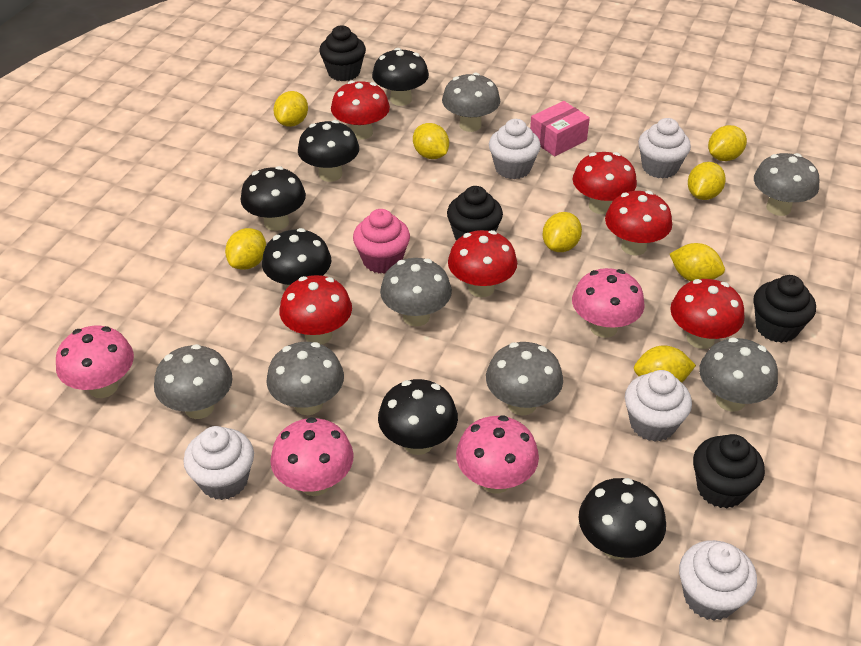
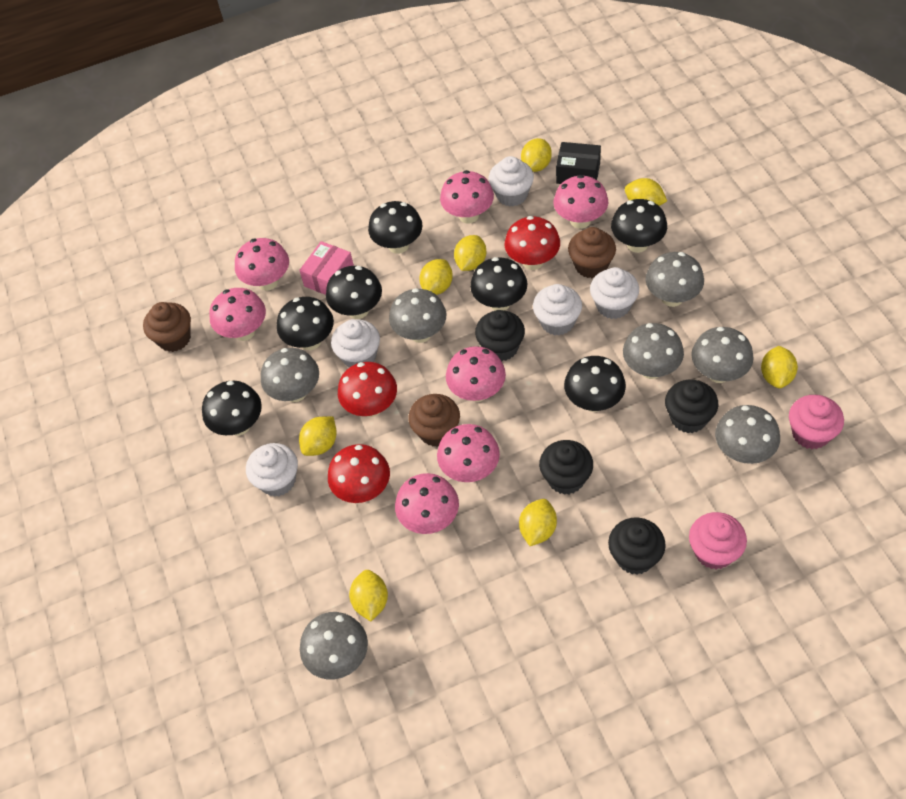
black box: none = 0 -> [556,142,601,184] = 1
black mushroom: [240,166,306,231] [262,228,331,288] [298,120,359,182] [372,48,429,106] [378,379,458,455] [578,478,666,559] = 6 -> [202,381,262,436] [277,297,334,350] [326,266,382,319] [368,201,423,254] [470,257,527,311] [564,356,626,412] [611,199,667,253] = 7
brown cupcake: none = 0 -> [143,302,191,352] [408,394,460,447] [568,227,616,278] = 3
pink cupcake: [353,209,410,273] = 1 -> [689,512,747,569] [789,395,844,449] = 2
pink mushroom: [56,326,134,398] [270,417,354,496] [456,415,539,494] [572,268,645,338] = 4 -> [209,288,266,341] [235,238,289,291] [395,473,459,534] [437,424,500,482] [440,170,494,224] [446,346,506,402] [553,175,608,229] = 7
red mushroom: [279,275,352,345] [331,81,390,140] [448,230,517,297] [573,152,637,214] [605,191,672,256] [670,279,745,349] = 6 -> [328,444,390,503] [338,362,397,417] [505,216,560,270] = 3

